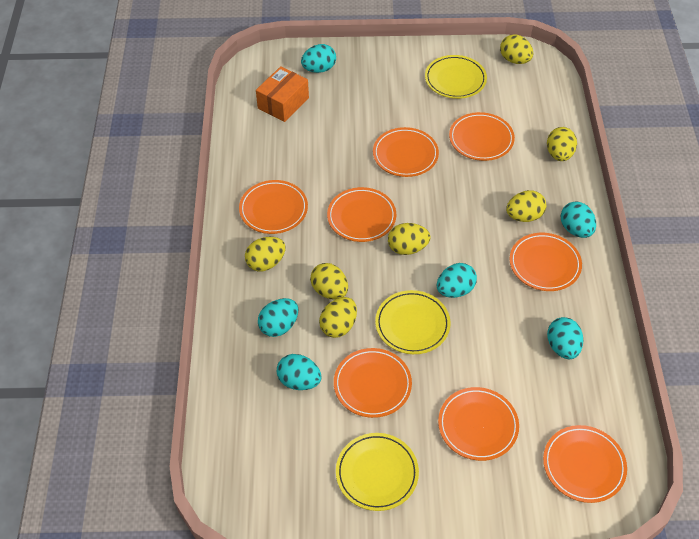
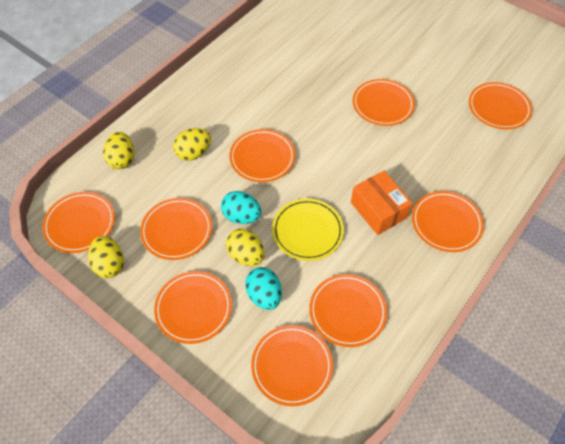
orange plate: [239,180,308,234] [327,187,396,242] [334,348,412,418] [373,127,439,177] [438,387,519,461] [449,112,515,161] [510,233,582,291] [543,425,627,503] = 8 -> [42,192,115,253] [140,198,212,260] [154,271,232,344] [229,129,295,182] [251,325,333,406] [309,274,387,347] [353,79,415,126] [412,191,484,252] [469,82,532,130] = 9
turquoise egg: [258,298,298,337] [277,354,322,390] [301,44,336,73] [437,263,477,298] [547,317,583,359] [561,202,596,238] = 6 -> [221,191,262,224] [245,267,282,310] = 2
yellow egg: [245,237,286,271] [310,263,348,300] [319,297,357,338] [388,223,431,255] [500,34,533,64] [506,190,546,222] [547,127,577,161] = 7 -> [88,236,124,278] [103,132,134,169] [173,128,211,161] [226,229,264,266] = 4
yellow plate: [336,433,419,511] [375,290,451,354] [425,55,487,99] = 3 -> [272,199,344,261] = 1

